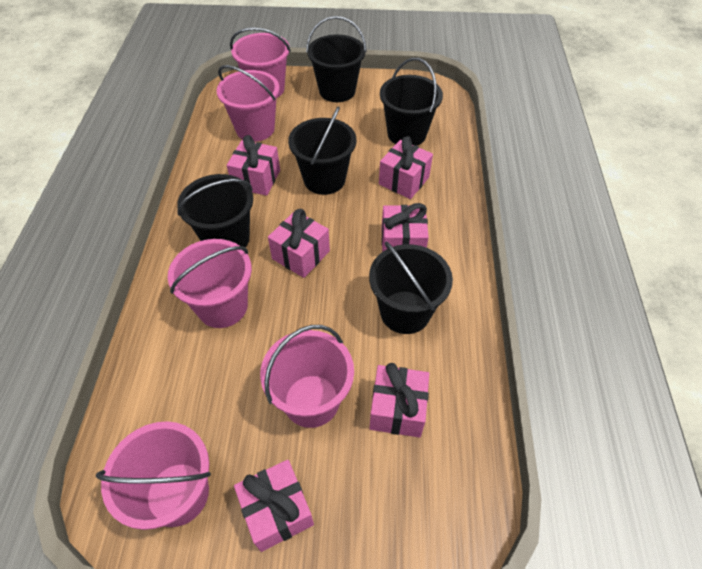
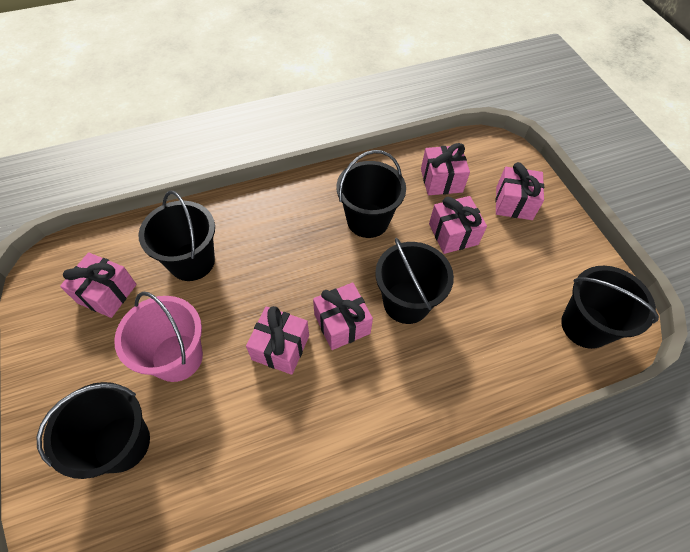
pink bucket: [96,421,211,530] [168,239,252,328] [217,65,280,142] [230,27,291,98] [260,325,354,428] = 5 -> [114,292,203,382] = 1

